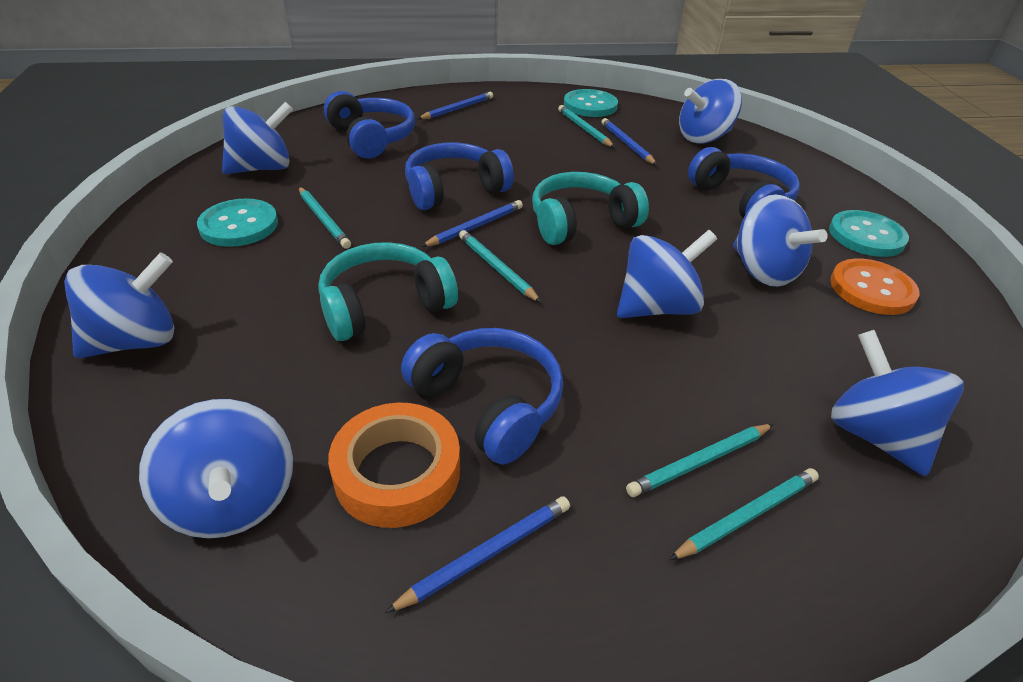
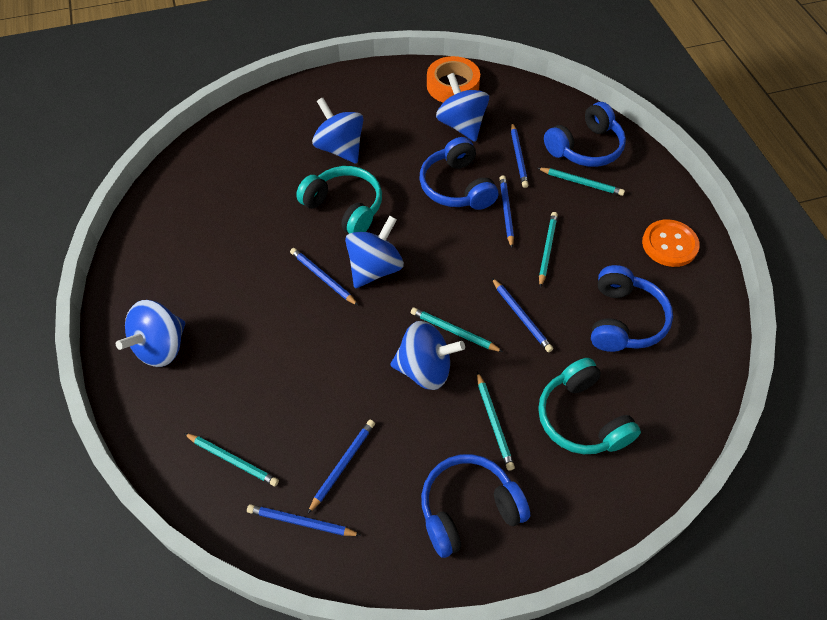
blue pencil: [385,496,570,613] [418,92,493,119] [421,200,523,247] [601,118,657,165] = 4 -> [247,504,361,536] [290,248,359,306] [307,420,375,514] [492,278,553,352] [499,175,514,248] [511,123,529,188] = 6
blue spinning top: [64,252,174,358] [139,399,293,539] [222,102,293,174] [617,230,717,318] [679,79,742,144] [733,194,827,287] [831,330,964,476] = 7 -> [116,300,185,367] [312,97,364,164] [345,216,404,288] [390,321,465,390] [436,73,489,142] = 5
turquoise button: [197,198,278,247] [564,89,618,117] [829,210,909,257] = 3 -> none = 0

